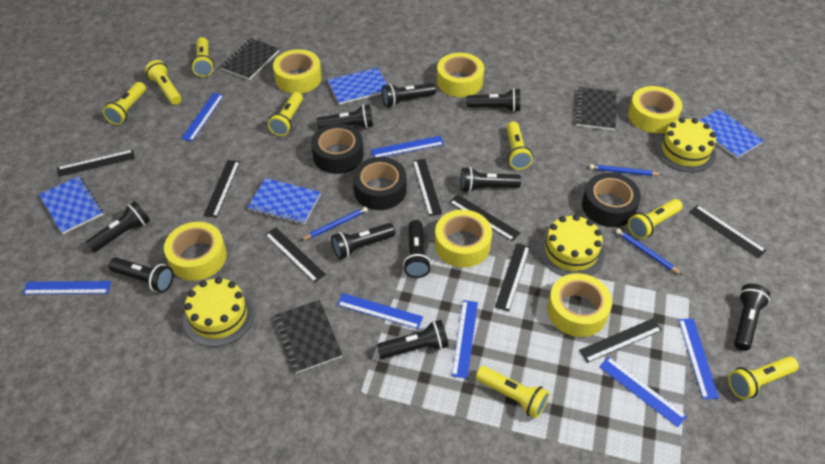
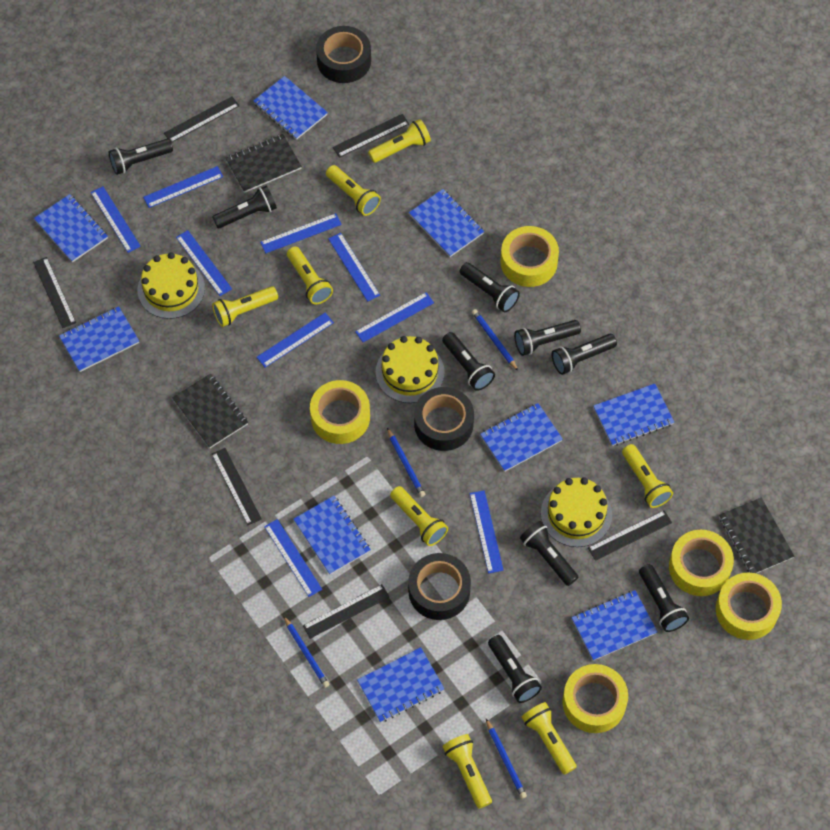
black flashlight: [86,201,150,252] [109,257,174,292] [317,105,373,129] [331,223,395,259] [377,320,449,359] [382,83,436,107] [403,220,431,278] [461,167,521,193] [467,88,520,112] [734,284,770,351] = 10 -> [109,139,173,175] [212,186,277,228] [442,332,495,391] [460,262,520,312] [488,635,542,703] [514,320,581,356] [520,521,579,586] [552,334,617,375] [639,564,689,632] = 9
black ruler: [57,150,135,177] [204,160,240,218] [265,227,326,283] [413,159,442,216] [449,194,520,241] [495,243,530,312] [579,318,662,363] [689,205,766,258] = 8 -> [33,257,76,328] [164,96,239,143] [212,448,262,525] [303,584,389,639] [333,114,409,158] [588,510,672,561] = 6
blue notebook: [39,176,103,234] [247,178,321,224] [328,67,387,105] [699,109,764,159] = 4 -> [34,194,108,262] [59,306,139,372] [253,76,328,140] [293,496,371,575] [357,647,444,723] [409,189,484,257] [480,403,563,472] [572,590,657,661] [593,384,674,446] = 9
blue pencil: [301,207,368,240] [589,164,663,176] [616,229,682,275] = 3 -> [283,616,330,688] [387,428,425,497] [472,309,518,371] [486,719,527,799] = 4
blue ruler: [23,281,112,294] [181,93,224,141] [337,293,423,329] [371,136,444,158] [452,300,478,379] [599,357,687,427] [678,319,719,399] = 7 -> [91,186,141,253] [143,166,223,208] [176,230,232,296] [257,313,334,367] [260,213,342,253] [264,519,322,597] [328,233,380,302] [355,292,434,342] [470,490,504,573] = 9
yellow tape: [164,222,227,281] [273,49,322,93] [435,210,492,267] [437,53,484,97] [547,273,612,337] [628,86,682,133] = 6 -> [310,380,370,444] [500,226,559,287] [562,664,628,733] [669,530,734,596] [716,572,782,640] = 5

